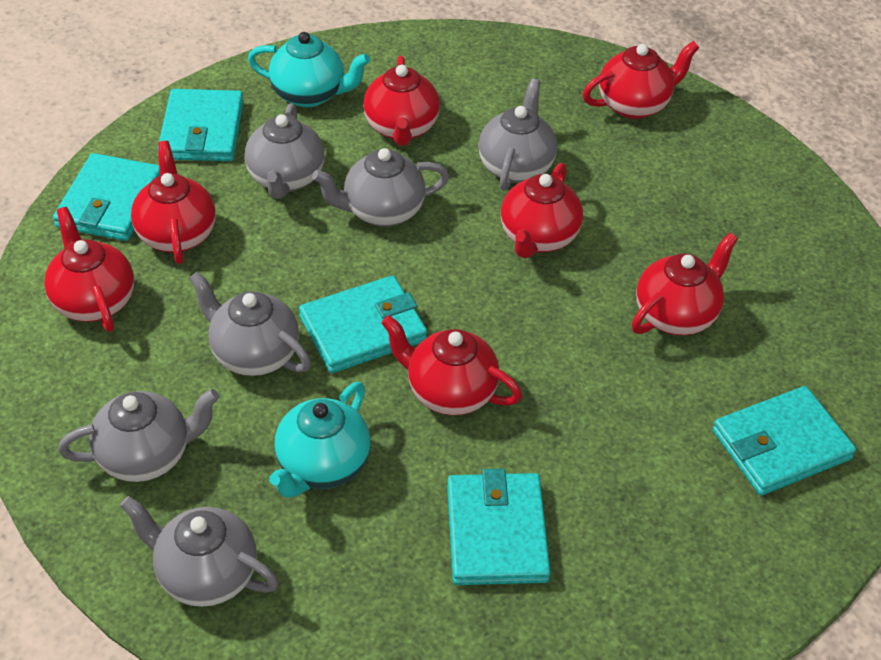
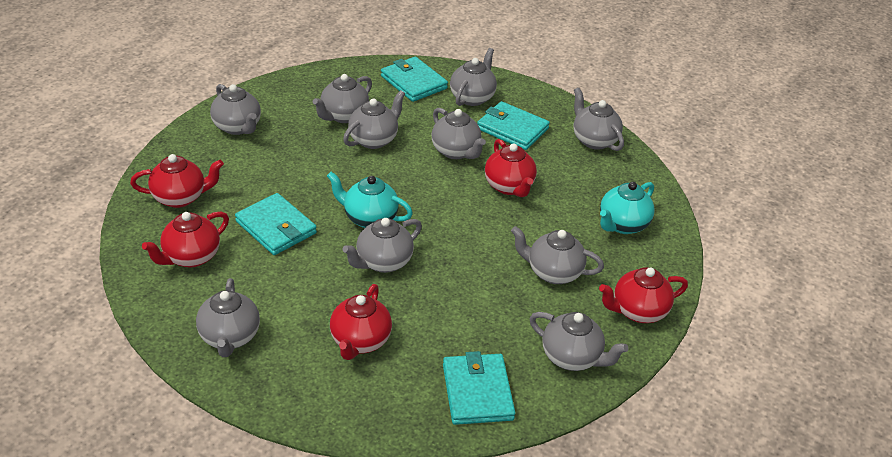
grey teapot: [58,389,219,482] [120,496,279,607] [189,272,311,376] [245,103,325,199] [312,148,449,227] [478,79,557,191] = 6 -> [196,278,260,357] [210,84,261,135] [313,74,372,123] [343,90,405,149] [343,218,422,273] [432,108,486,159] [450,48,497,106] [511,226,604,284] [529,312,628,371] [573,88,624,151] = 10
red teapot: [44,207,134,332] [131,141,216,264] [363,56,440,146] [382,315,522,415] [501,163,583,258] [583,41,699,119] [632,233,738,335] = 7 -> [130,154,224,208] [142,211,229,267] [330,284,392,360] [485,139,537,197] [599,267,688,323] = 5
turquoise wallet: [53,153,160,241] [157,89,244,161] [299,275,427,373] [447,469,551,585] [713,386,856,495] = 5 -> [235,193,317,255] [381,57,448,102] [443,351,515,425] [477,101,550,150] = 4

